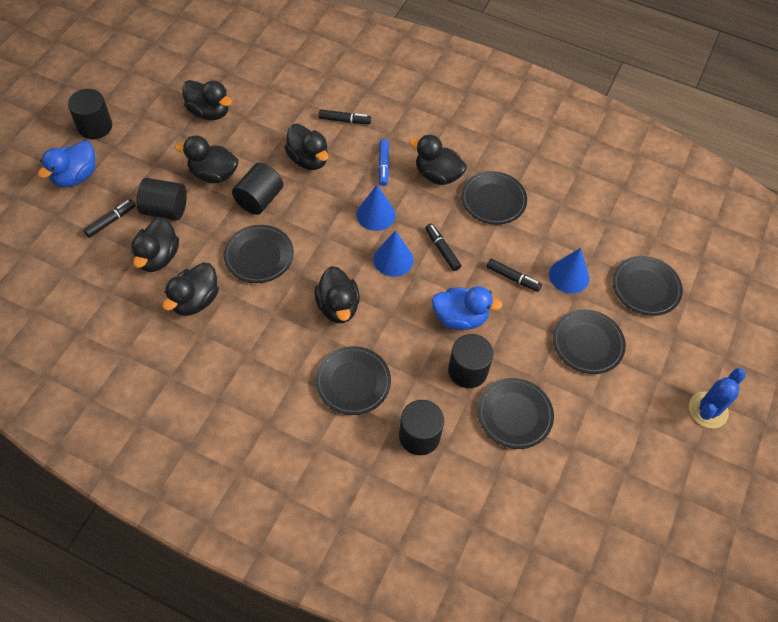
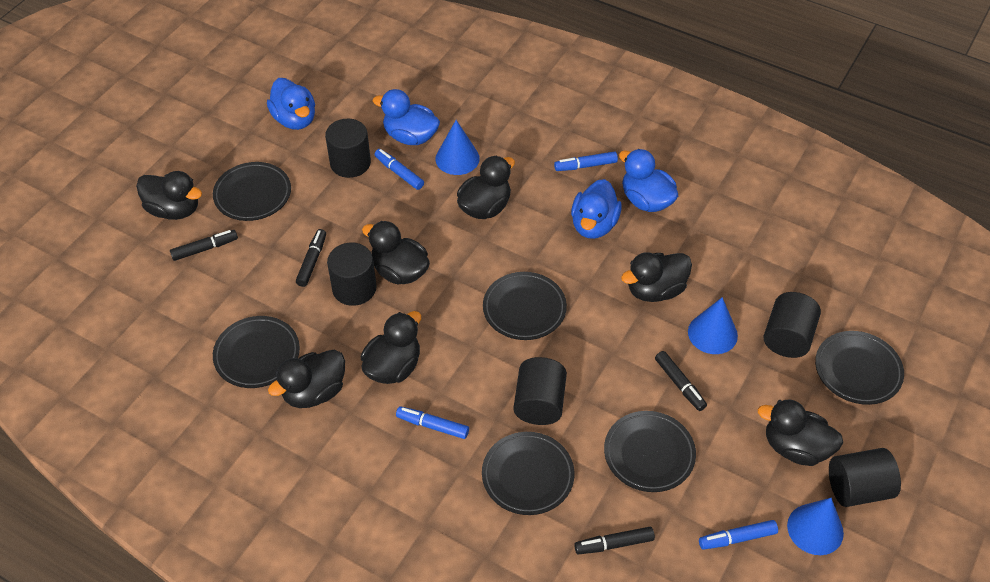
blue cactus: [689,368,746,428] = 1 -> none = 0
blue duck: [38,140,96,187] [432,286,503,330] = 2 -> [267,78,315,130] [373,89,440,145] [571,179,622,239] [619,149,678,212] = 4
blue marker: [378,139,389,186] = 1 -> [374,149,424,190] [396,406,469,439] [554,151,618,171] [699,520,778,550] = 4

